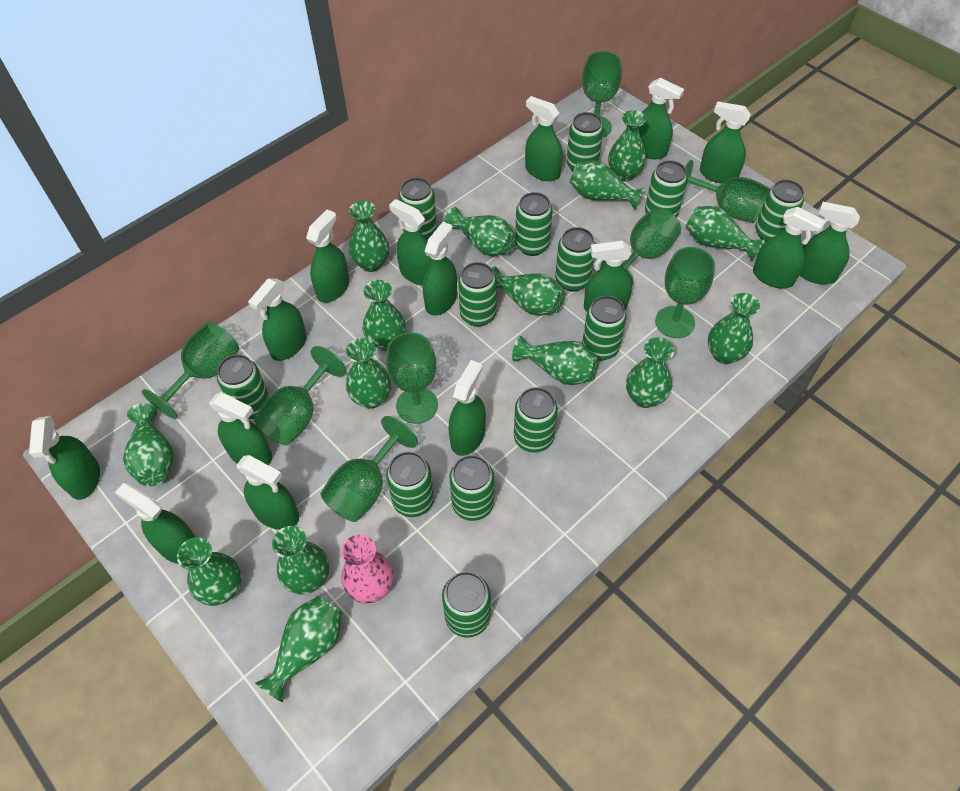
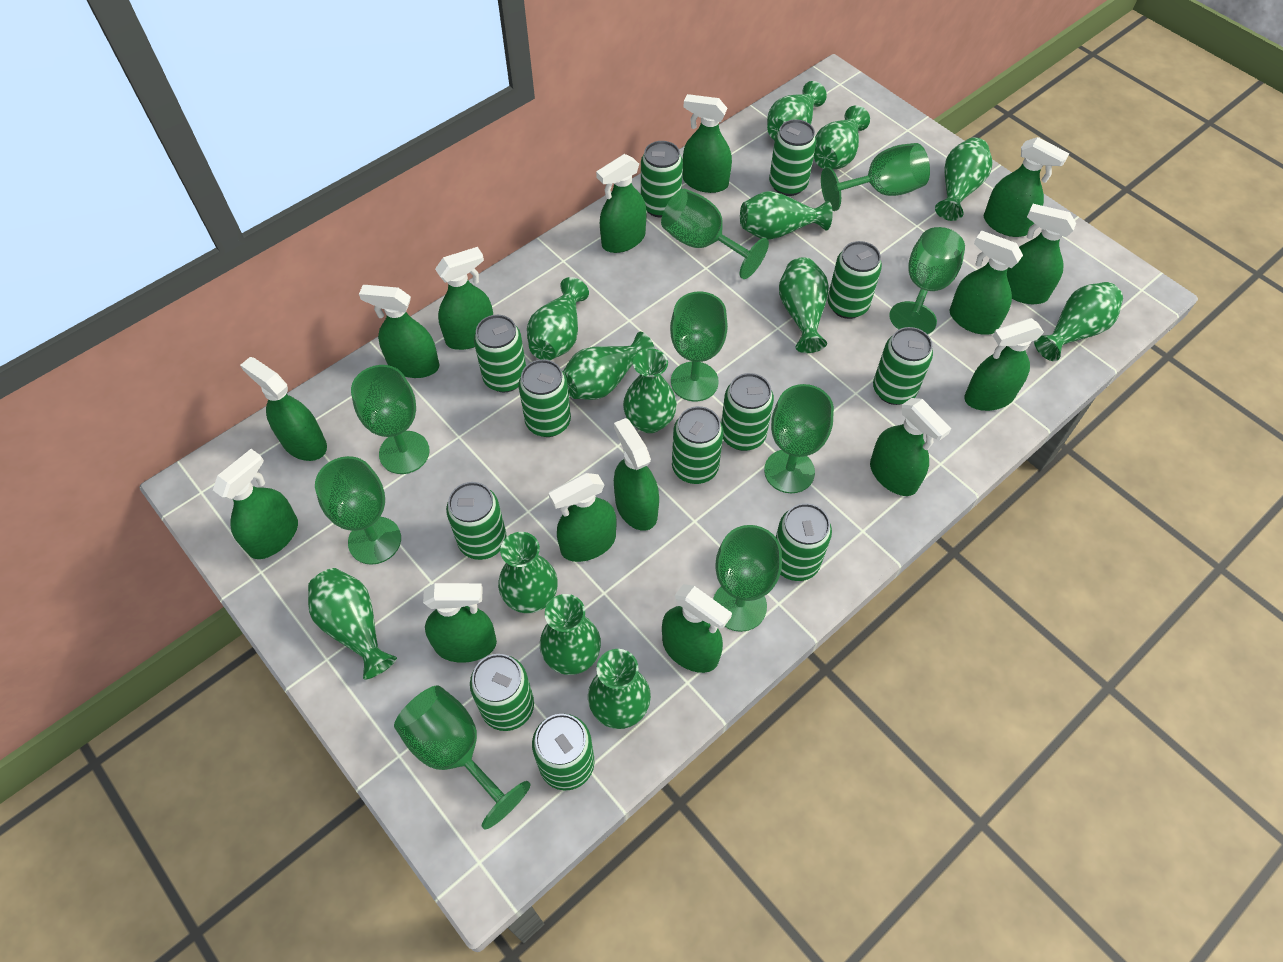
green can: [217,354,269,419] [386,452,434,517] [399,178,437,240] [442,571,491,638] [449,455,494,521] [458,262,497,327] [514,387,558,453] [515,192,553,256] [555,227,595,291] [566,112,603,171] [582,296,627,360] [645,160,687,217] [755,180,804,242] = 13 -> [446,482,506,560] [470,654,534,731] [474,315,526,392] [518,359,571,437] [532,714,594,791] [641,141,683,218] [672,406,723,484] [721,373,774,451] [769,119,816,196] [776,503,832,581] [828,241,882,319] [873,327,933,405] = 12
green goblet: [142,322,239,419] [254,346,346,445] [320,416,418,522] [386,332,438,424] [582,51,622,138] [600,208,681,286] [655,247,715,338] [685,160,770,223] = 8 -> [315,456,401,565] [351,365,430,474] [394,685,531,830] [661,189,769,279] [670,292,728,402] [713,525,782,632] [764,384,834,493] [821,143,930,211] [889,227,965,334] = 9
green vase: [123,403,174,486] [177,537,242,606] [255,596,343,702] [272,526,329,595] [346,338,391,409] [349,201,389,272] [362,280,406,351] [444,207,517,256] [492,266,565,316] [512,336,599,385] [570,161,644,210] [608,110,647,182] [626,337,674,408] [685,206,765,261] [708,293,760,364] = 15 -> [308,568,397,680] [498,532,558,613] [527,277,589,360] [540,594,601,675] [563,332,655,400] [588,649,651,729] [623,348,677,433] [740,191,833,240] [767,81,827,140] [779,257,829,353] [814,105,870,169] [935,137,992,221] [1034,282,1123,361] = 13
pink vase: [341,535,394,603] = 1 -> none = 0

